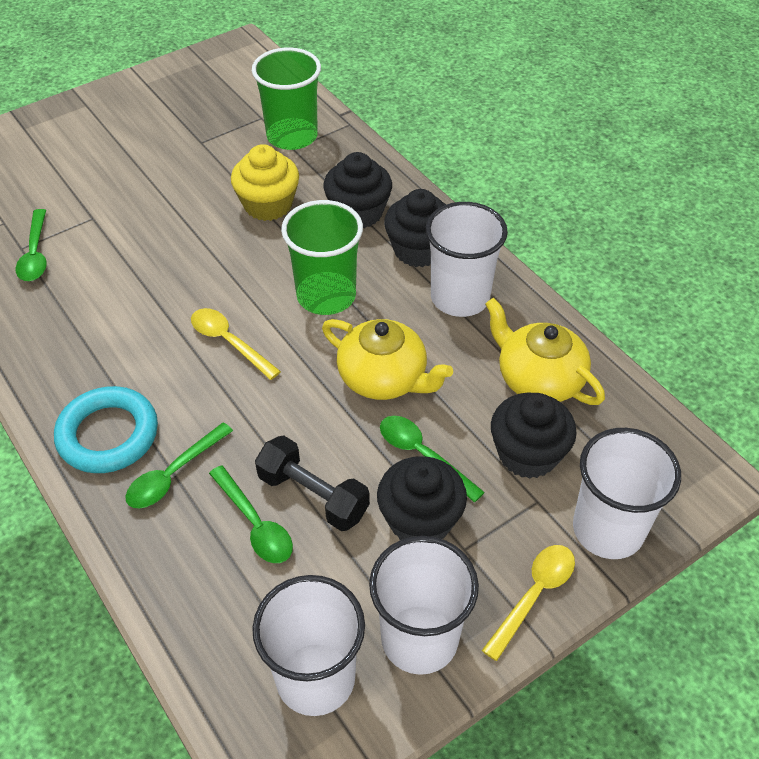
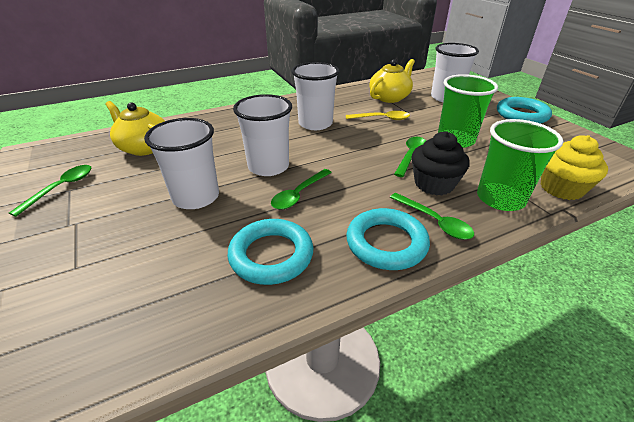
black cupcake: [323,152,392,228] [377,456,467,540] [384,189,446,267] [491,393,577,479] = 4 -> [412,132,470,195] = 1
black dumbbell: [255,436,370,531] = 1 -> none = 0
turquoise ring: [54,386,158,473] = 1 -> [228,219,314,285] [346,208,430,270] [497,97,552,124] = 3
yellow spoon: [191,308,281,380] [482,545,575,661] = 2 -> [346,111,410,120] = 1

